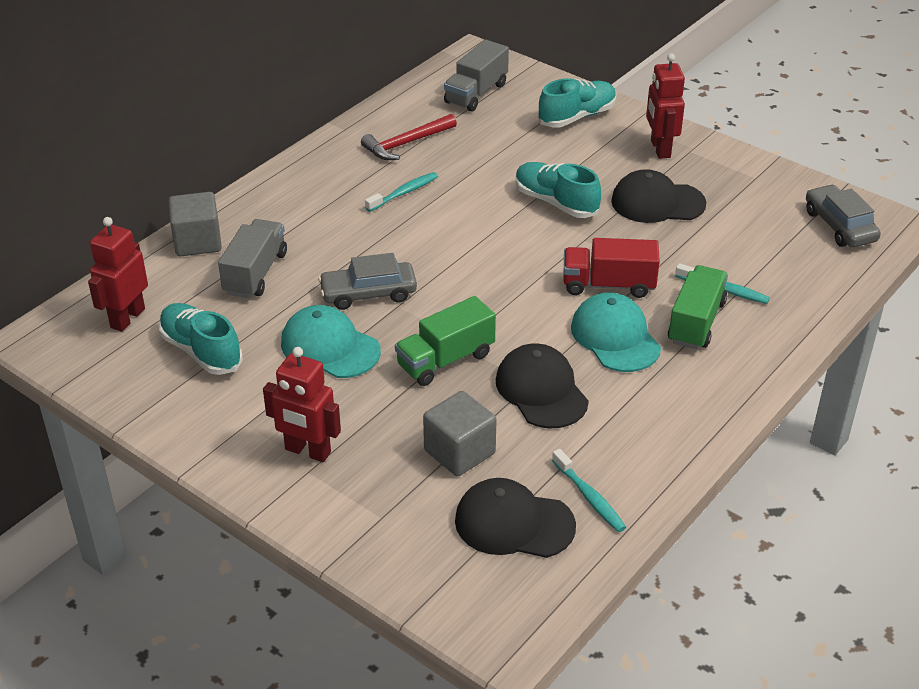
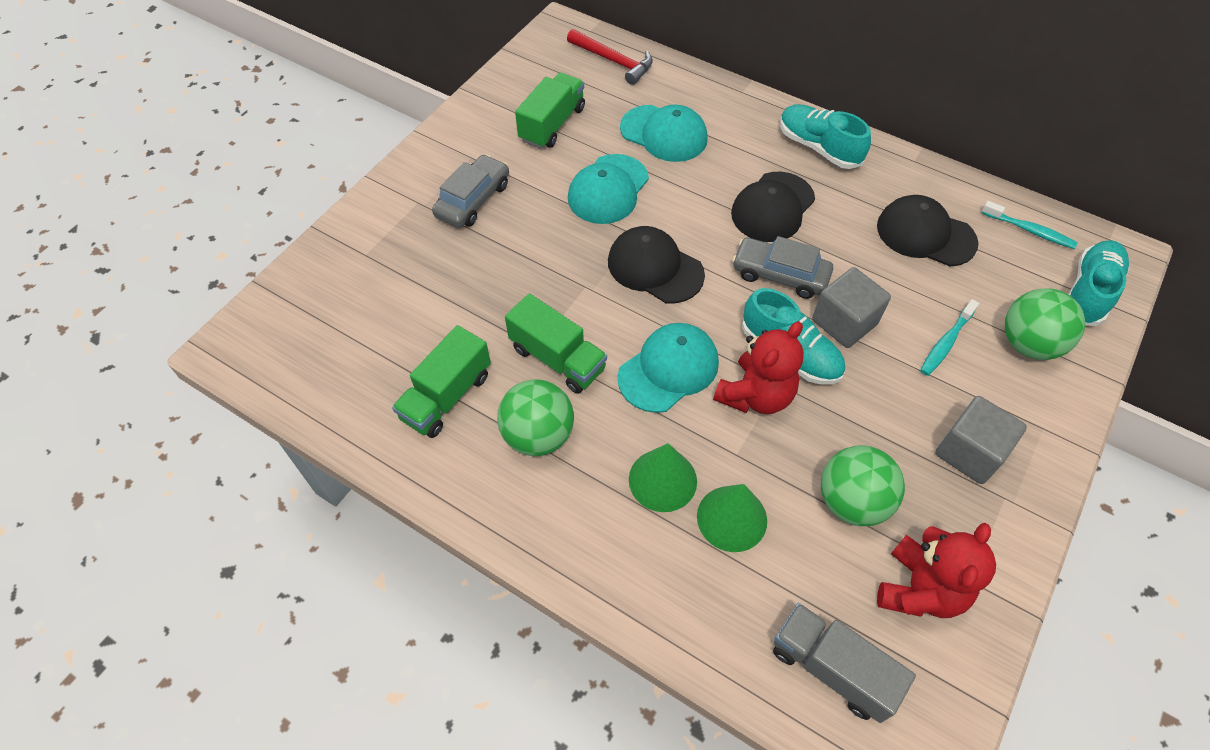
green ball: none = 0 -> [497,379,574,456] [821,445,905,526] [1005,288,1085,360] = 3
green cone: none = 0 -> [629,443,697,512] [697,484,767,552] = 2
green truck: [395,296,496,386] [668,265,728,349] = 2 -> [392,325,491,438] [505,294,607,394] [515,73,585,149] = 3
grey truck: [218,219,287,298] [444,40,509,111] = 2 -> [773,603,916,723] = 1
red robot: [88,217,148,332] [263,347,341,462] [646,53,685,159] = 3 -> none = 0
red teddy bear: none = 0 -> [713,321,804,414] [877,523,996,618] = 2
red truck: [564,238,660,298] = 1 -> none = 0
turquoise cap: [281,305,381,378] [571,292,661,372] = 2 -> [568,154,649,224] [618,323,719,413] [620,105,708,162] = 3
turquoise toothbrush: [365,172,438,212] [552,449,626,532] [675,263,770,304] = 3 -> [920,299,979,376] [982,201,1078,249] = 2

